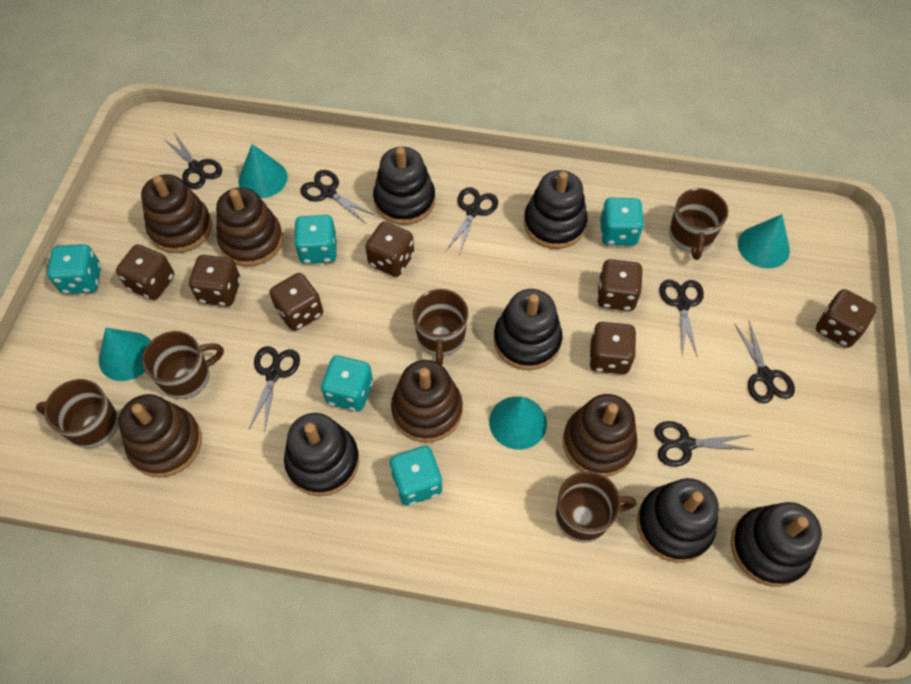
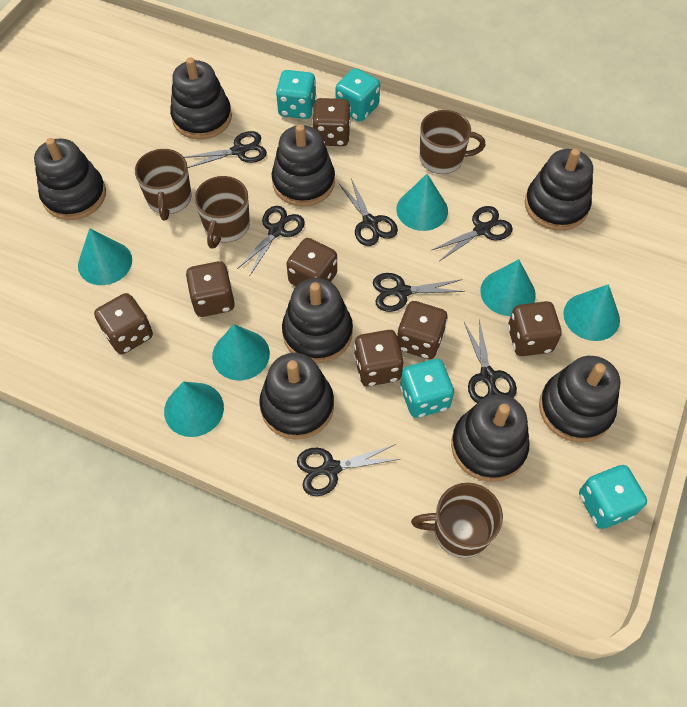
black stacking toy: [284,413,359,496] [373,147,435,225] [494,289,563,370] [524,170,588,249] [637,478,719,563] [731,502,822,587] = 6 -> [34,138,106,220] [170,57,232,140] [259,353,334,440] [272,124,335,207] [282,278,353,363] [451,394,530,482] [525,149,593,231] [539,356,621,442] = 8
brown mug: [36,379,119,448] [142,331,224,399] [413,289,468,365] [556,471,637,542] [669,188,728,260] = 5 -> [135,149,192,220] [195,176,250,249] [411,483,503,558] [420,110,486,174] = 4
brown stacking toy: [118,394,202,478] [141,174,212,253] [216,187,283,267] [391,360,463,442] [563,394,638,477] = 5 -> none = 0
turquoise cone: [99,328,151,381] [238,144,288,198] [489,396,547,450] [738,214,790,268] = 4 -> [78,228,132,285] [164,381,224,437] [212,324,270,380] [396,174,448,231] [480,259,536,316] [563,284,620,341] = 6
turquoise dice: [47,244,101,294] [294,215,337,264] [321,355,373,411] [389,446,442,506] [600,198,644,246] = 5 -> [276,70,317,119] [336,68,380,122] [400,359,454,418] [579,465,647,529] = 4

